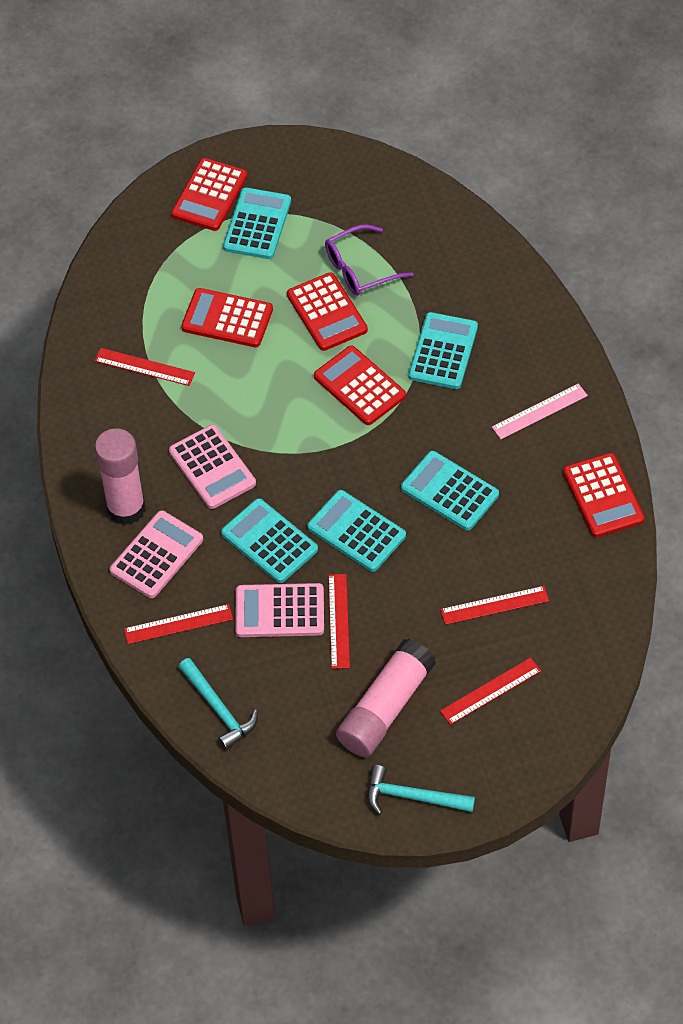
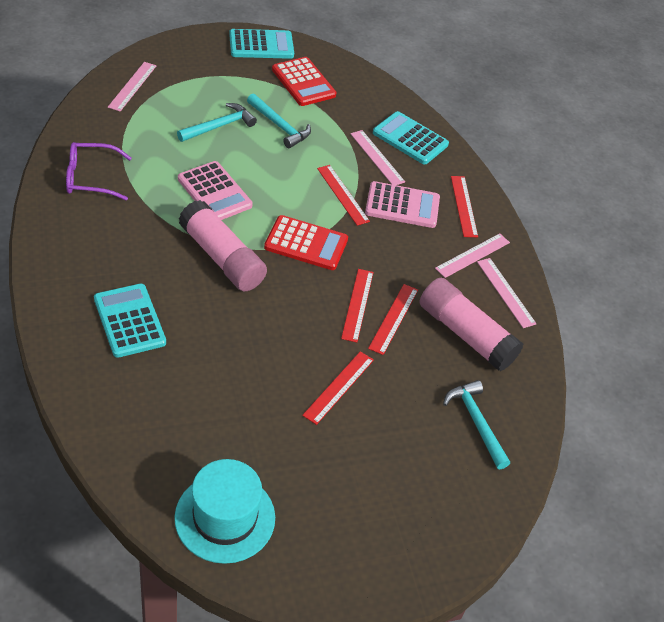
pink calculator: [110,510,203,598] [169,425,256,509] [235,583,324,637] = 3 -> [178,161,253,220] [365,181,440,228] = 2
pink ruler: [492,384,588,439] = 1 -> [108,62,157,112] [350,130,405,185] [435,233,510,278] [477,258,537,328] = 4
red calculator: [171,158,247,231] [181,288,273,347] [287,272,368,351] [314,345,406,425] [563,453,645,537] = 5 -> [264,215,348,270] [272,57,337,106] = 2
turquoise calculator: [221,498,318,583] [223,187,291,259] [307,490,406,572] [401,451,499,531] [408,312,478,389] = 5 -> [94,284,166,358] [229,29,294,59] [373,111,449,164] = 3
turquoise hammer: [179,658,258,750] [367,765,475,815] = 2 -> [177,103,257,142] [247,94,311,148] [443,380,510,469] = 3
turquoise hat: none = 0 -> [174,459,275,564] = 1

